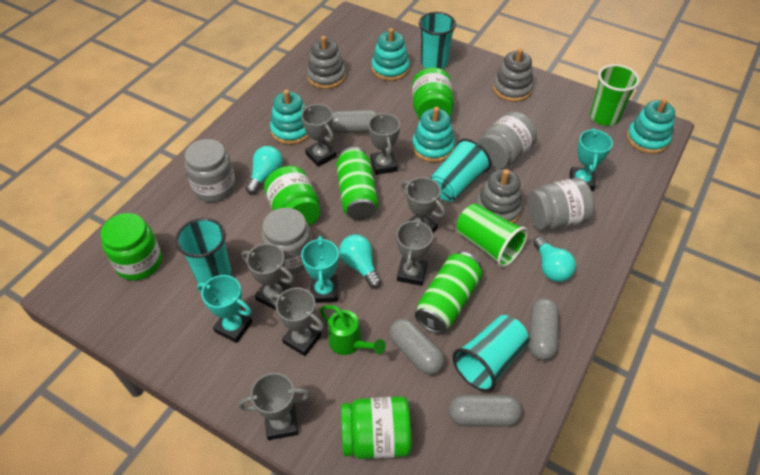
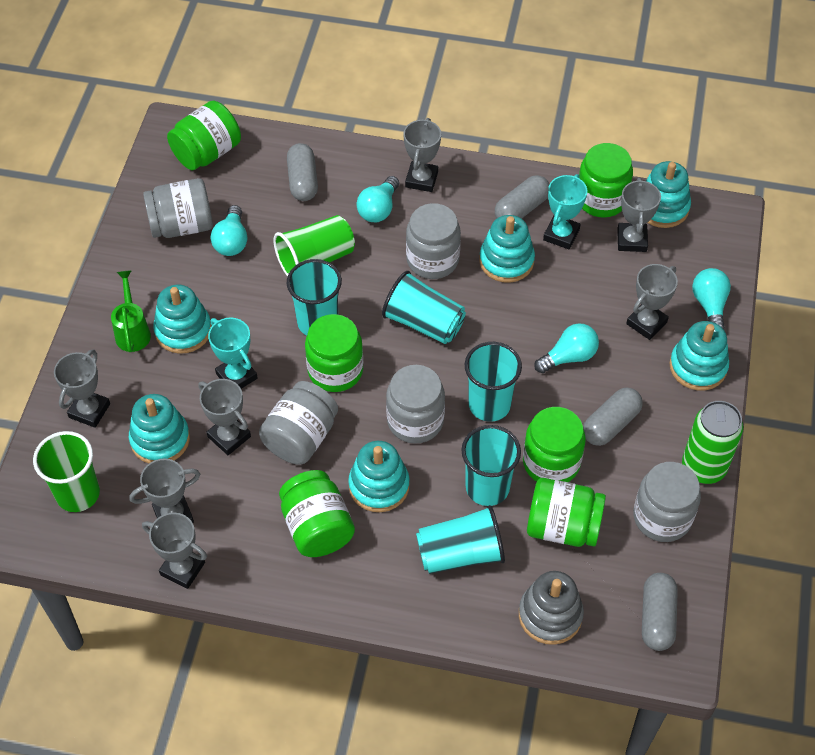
green can: [336,147,378,220] [415,252,482,334] = 2 -> [682,401,743,484] = 1
green jar: [101,213,162,280] [264,166,321,226] [341,396,412,459] [412,67,454,120] = 4 -> [167,101,241,170] [279,470,355,557] [305,314,363,392] [523,407,586,482] [527,478,606,547] [579,143,633,218] = 6
grey jar: [185,139,236,202] [261,208,312,275] [478,111,537,169] [527,178,595,230] = 4 -> [143,178,213,238] [259,381,338,465] [386,365,445,444] [406,203,461,279] [633,462,701,542] = 5
grey stacking toy: [307,36,346,89] [476,169,523,223] [493,48,534,102] = 3 -> [519,571,584,645] = 1
turquoise cup: [176,218,231,283] [419,12,456,69] [430,139,491,202] [452,315,529,392] = 4 -> [287,259,342,336] [382,271,466,344] [416,505,505,574] [461,425,521,506] [465,342,522,422] = 5
turquoise light bulb: [245,146,283,194] [339,235,381,289] [533,236,576,282] = 3 -> [211,205,247,256] [357,176,399,222] [534,323,599,373] [692,268,731,329] = 4
turquoise stacking toy: [270,89,309,145] [371,28,410,81] [412,107,455,162] [626,98,675,154] = 4 -> [129,394,190,464] [153,285,212,354] [348,441,410,512] [479,215,535,283] [646,161,691,228] [669,321,729,391] = 6
turquoise trophy: [197,275,252,343] [301,236,339,303] [570,128,613,191] = 3 -> [208,318,257,389] [543,174,587,249] = 2

